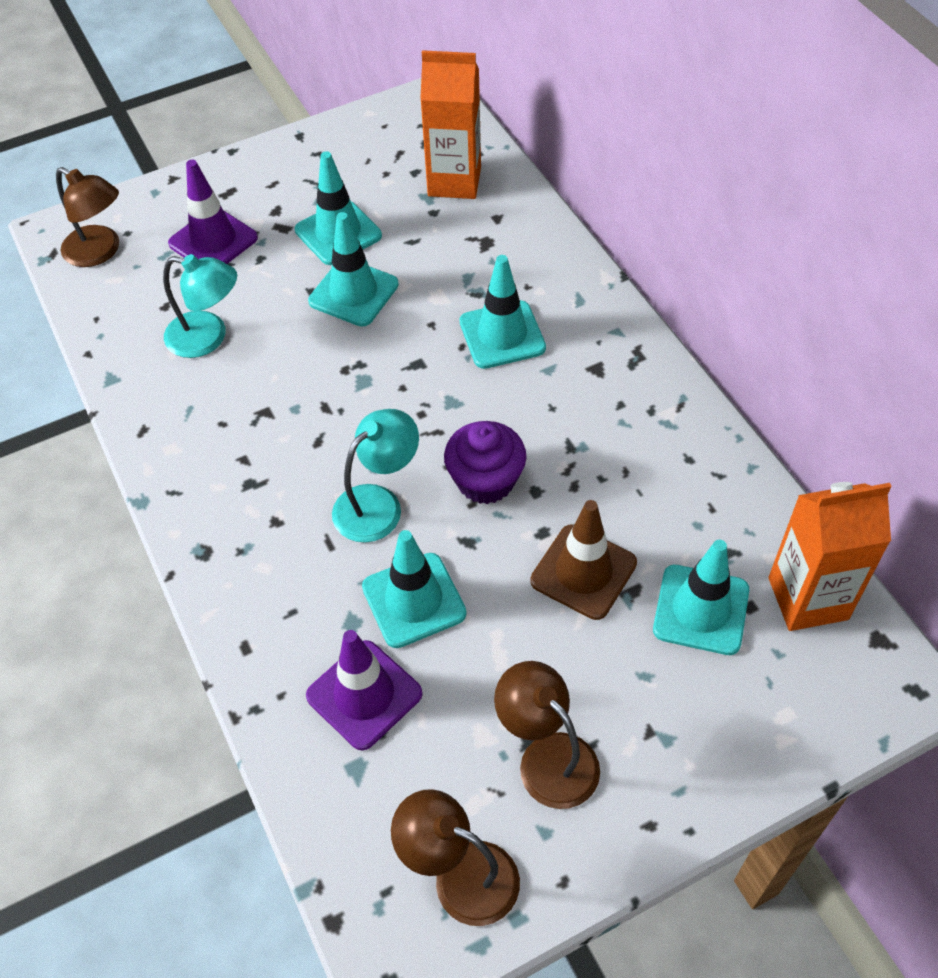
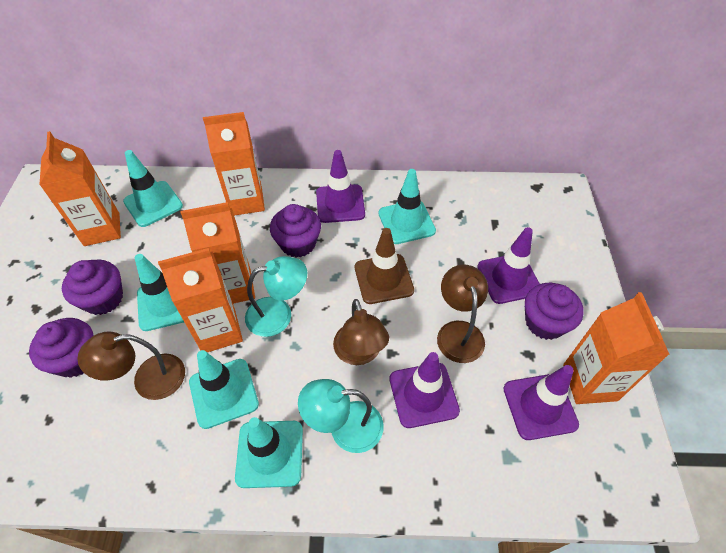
orange carton: [420,50,481,199] [768,482,892,631] = 2 -> [39,131,121,246] [158,248,243,352] [180,202,255,304] [203,112,265,216] [563,292,670,404] = 5
purple cupcake: [444,421,527,504] = 1 -> [29,318,94,378] [62,260,123,315] [270,204,321,257] [525,283,584,340] = 4
purple traffic cone: [168,160,258,264] [306,630,423,750] = 2 -> [316,150,365,223] [390,352,460,428] [477,227,540,304] [503,365,579,440] = 4

